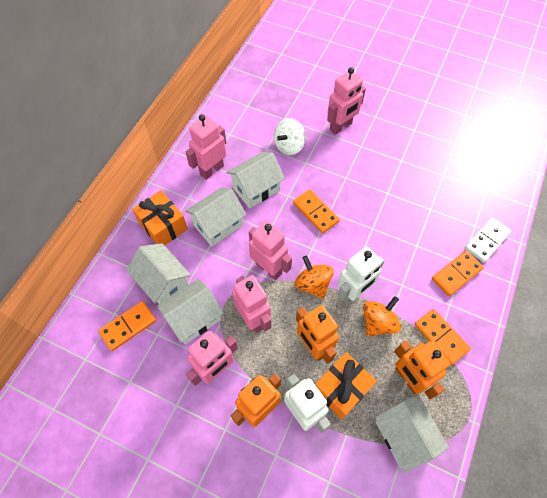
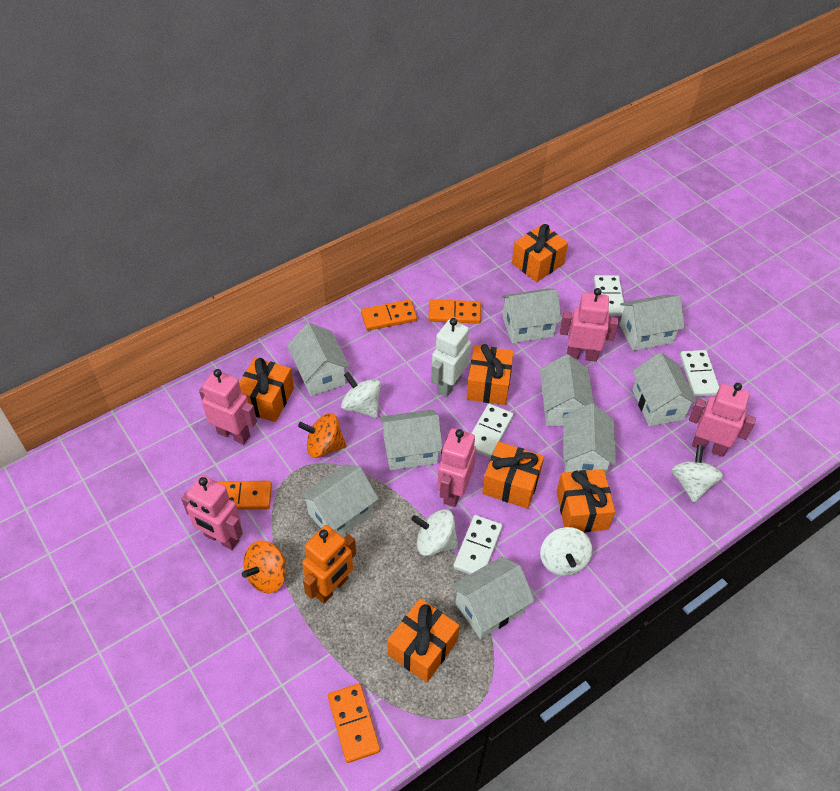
orange gift: [132,190,188,246] [315,352,377,419] = 2 -> [239,358,294,422] [388,599,459,683] [466,344,514,405] [482,442,544,509] [512,224,568,282] [556,469,615,532] = 6
orange robot: [231,373,281,427] [296,305,339,364] [394,340,450,399] = 3 -> [302,525,356,604] = 1
white domino: [465,217,511,263] = 1 -> [453,515,503,574] [471,404,513,458] [594,275,625,316] [680,350,719,397] = 4
white house: [126,243,191,304] [157,279,224,344] [185,187,246,247] [226,152,285,209] [375,395,449,472] = 5 -> [287,323,350,396] [300,464,378,536] [379,409,442,470] [451,556,535,639] [501,288,562,343] [540,354,594,426] [563,403,616,475] [619,295,685,351] [632,352,696,426] = 9
white robot: [284,374,331,433] [337,246,384,304] = 2 -> [431,318,471,397] = 1
white spinning top: [274,118,306,155] = 1 -> [341,372,381,418] [411,509,459,556] [540,527,592,576] [672,445,723,503] = 4

